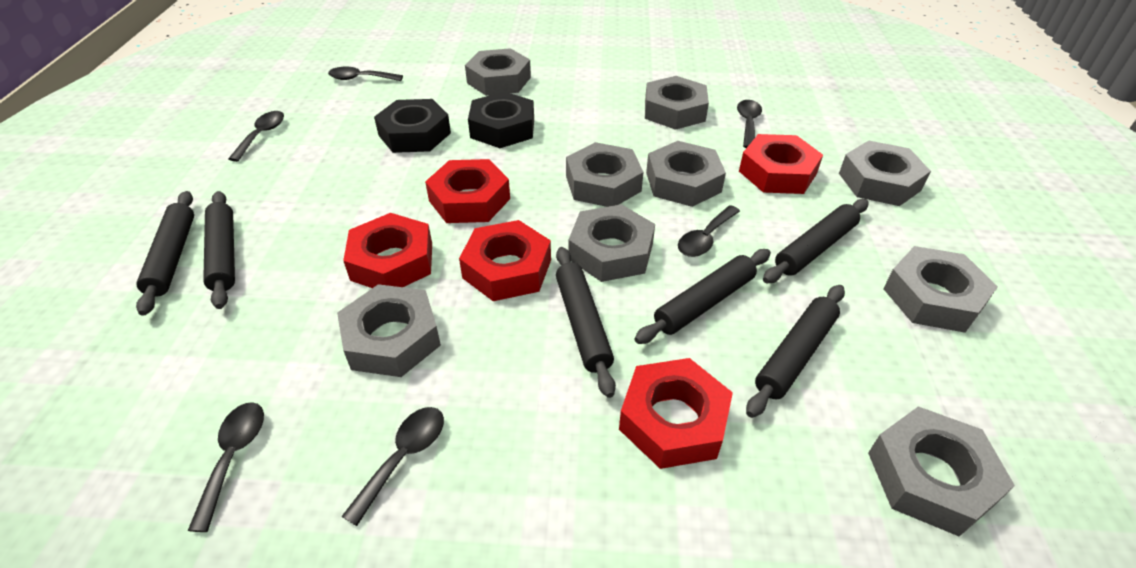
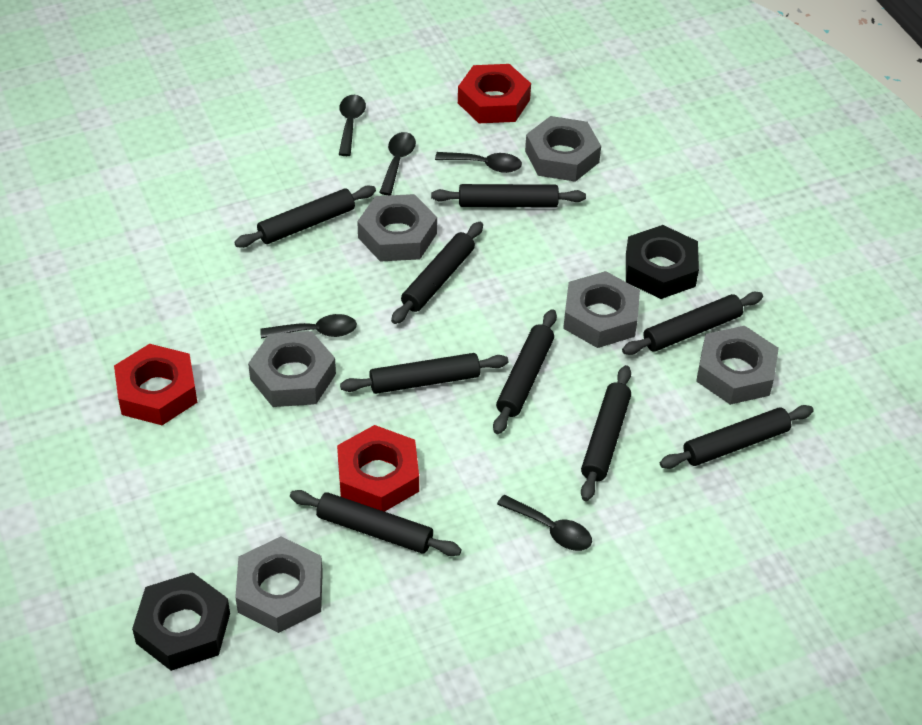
black rolling pin: [136,191,194,316] [203,191,235,309] [556,247,616,398] [634,249,771,344] [746,285,845,418] [763,199,869,283] = 6 -> [234,186,376,248] [290,490,462,556] [340,353,508,394] [391,222,483,324] [431,184,586,208] [493,309,557,434] [581,365,631,501] [622,292,763,355] [660,405,814,469] = 9
black spoon: [188,402,264,532] [228,111,284,162] [328,67,403,81] [341,407,444,526] [678,205,740,257] [737,100,762,148] = 6 -> [260,314,357,339] [339,95,366,156] [379,132,416,195] [435,152,522,173] [497,495,592,551] = 5
grey nut: [337,284,441,377] [465,48,531,96] [566,142,643,207] [569,204,655,282] [645,76,709,130] [646,141,726,207] [839,141,931,206] [868,406,1015,537] [883,246,998,333] = 9 -> [235,536,323,633] [248,331,336,407] [357,194,437,262] [525,116,601,182] [563,271,640,348] [696,326,779,405] = 6
red nut: [343,213,432,288] [425,159,510,223] [459,220,551,301] [619,358,733,469] [739,134,823,194] = 5 -> [114,344,198,425] [337,425,419,512] [458,64,531,123] = 3

